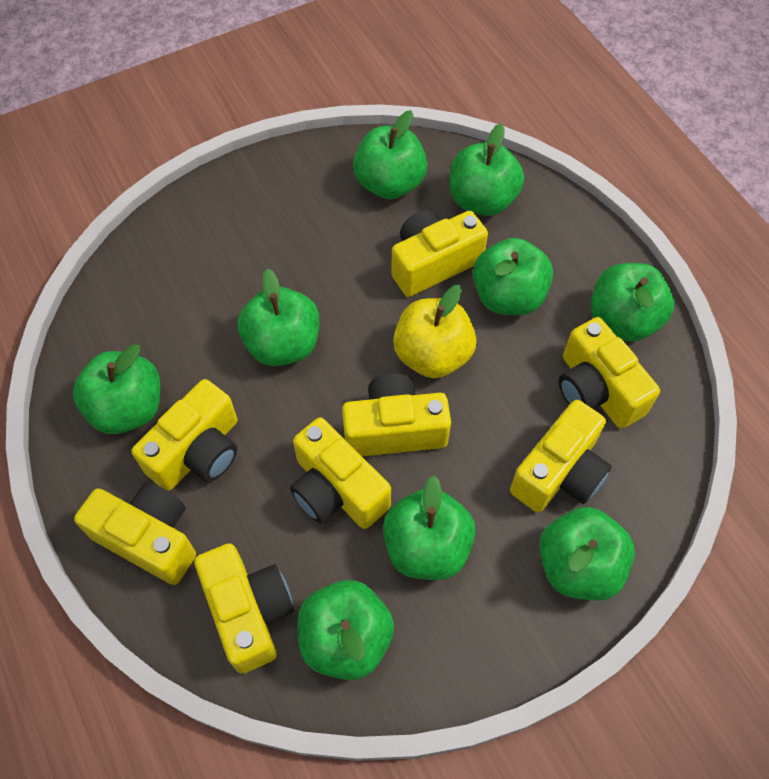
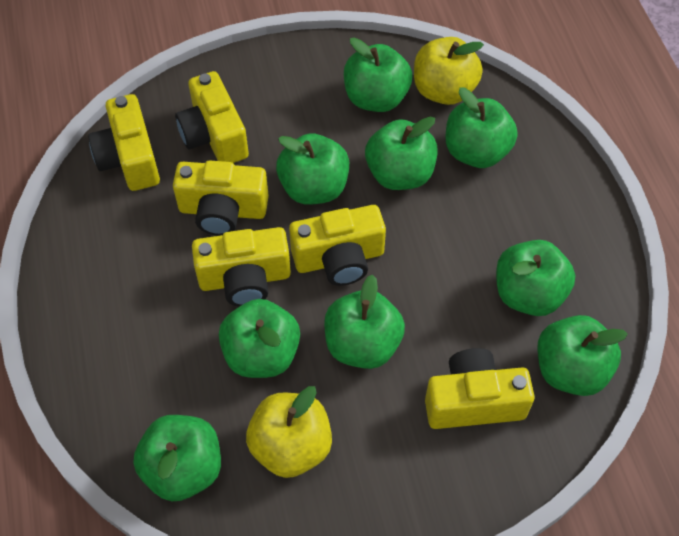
yellow apple: [393,285,477,378] = 1 -> [246,386,332,478] [414,37,484,105] = 2
yellow camera: [74,482,196,585] [131,379,238,491] [194,543,294,674] [290,417,391,529] [342,374,451,456] [391,210,488,297] [510,400,612,512] [559,317,660,429] = 8 -> [88,94,160,191] [173,160,269,236] [175,71,249,163] [192,227,291,307] [289,205,386,286] [425,348,535,429] = 6

